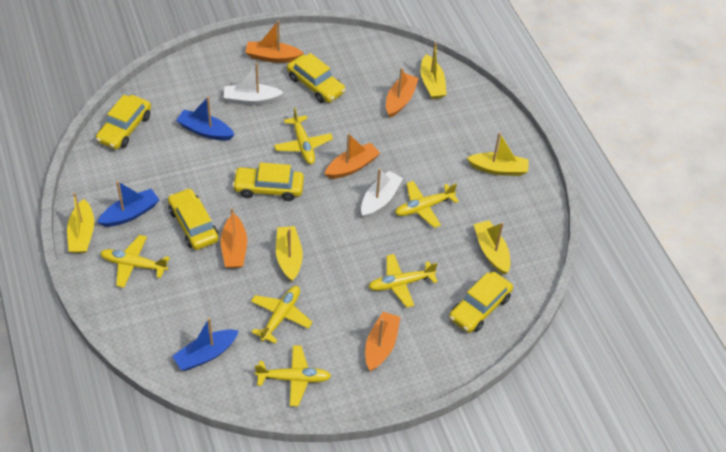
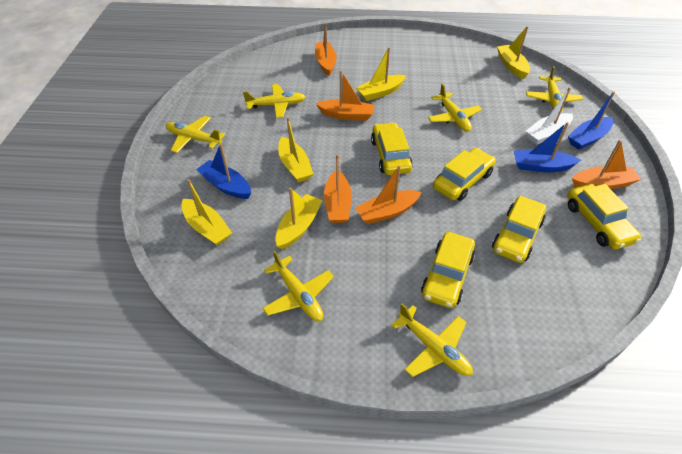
white boat: [224,63,284,105] [361,169,403,218] = 2 -> [525,87,573,145] = 1

